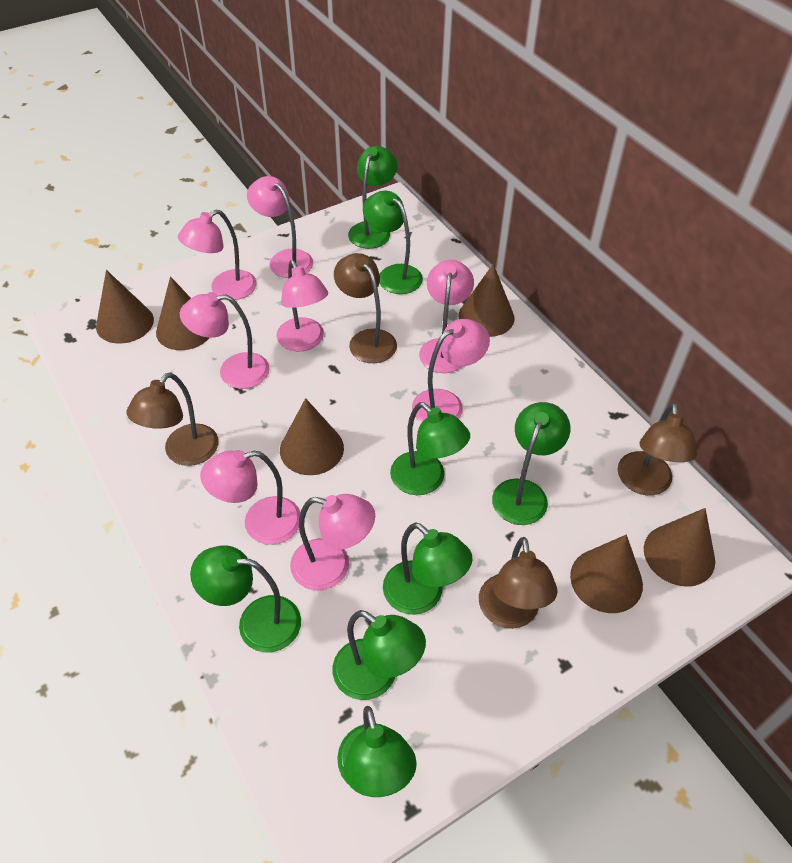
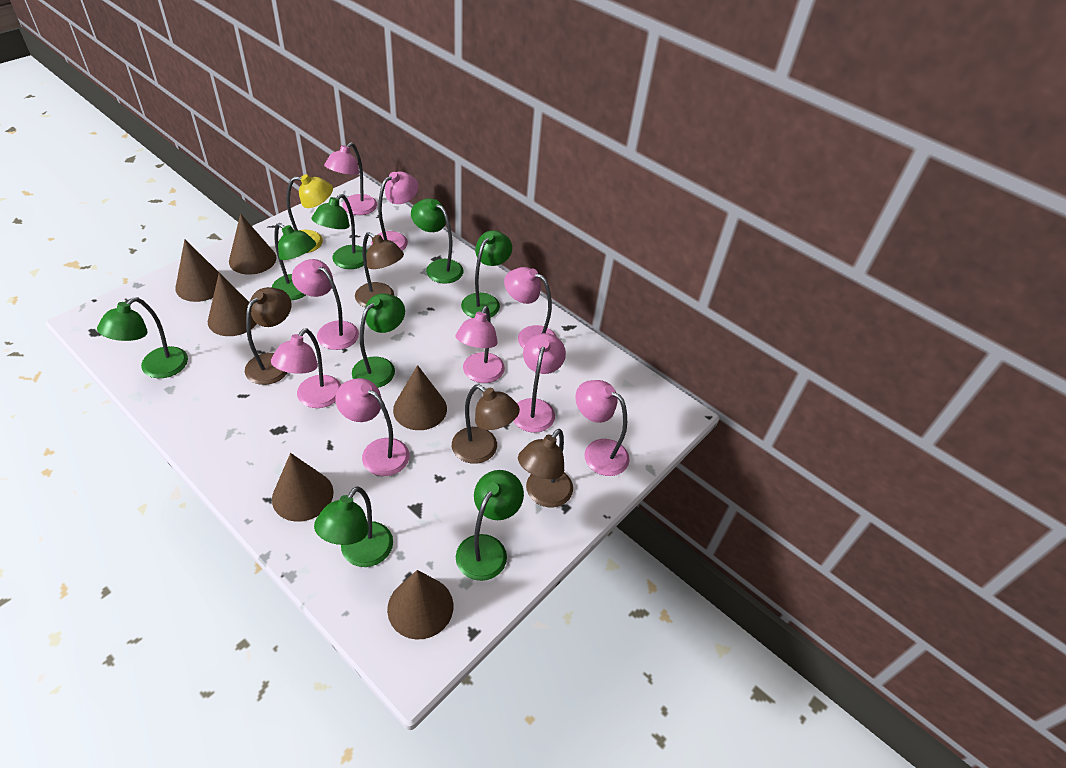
pink lamp: [178,210,257,300] [180,292,269,389] [200,450,301,545] [247,176,313,278] [277,260,328,352] [290,494,375,591] [412,319,490,423] [419,260,474,373] = 8 -> [271,328,341,408] [292,259,359,350] [324,142,377,215] [335,378,409,476] [371,171,418,251] [456,306,505,383] [504,267,557,349] [514,333,566,433] [575,380,630,476] = 9
yellow lamp: none = 0 -> [286,174,333,253] = 1

